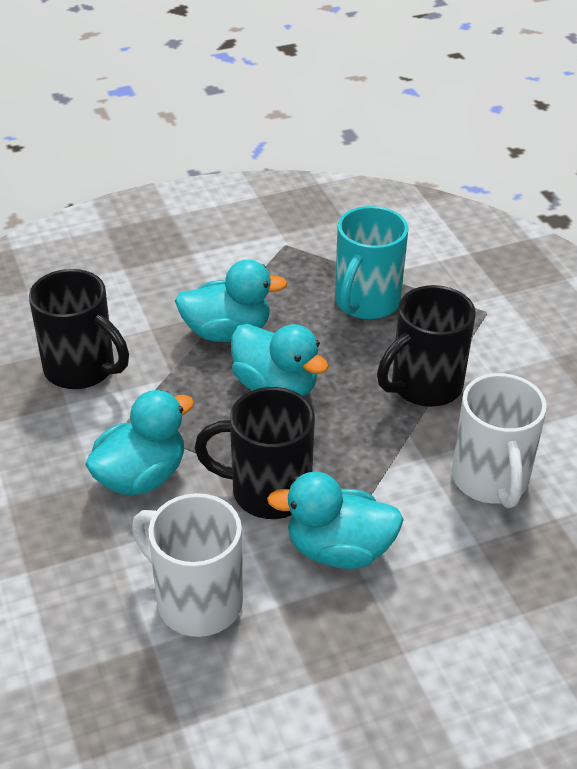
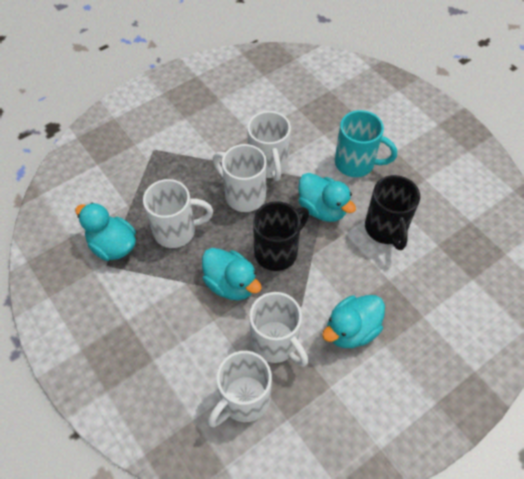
black mug: [29,269,129,389] [194,387,315,519] [377,285,475,407] = 3 -> [253,201,309,271] [365,175,420,250] = 2
white mug: [132,493,243,637] [452,373,547,508] = 2 -> [143,179,213,248] [208,351,272,427] [213,144,267,212] [247,111,291,181] [249,292,308,367] = 5

